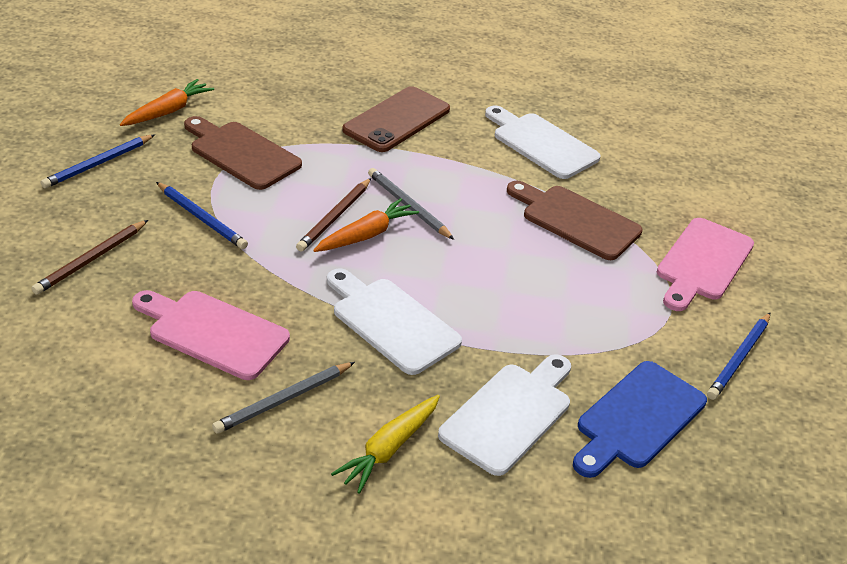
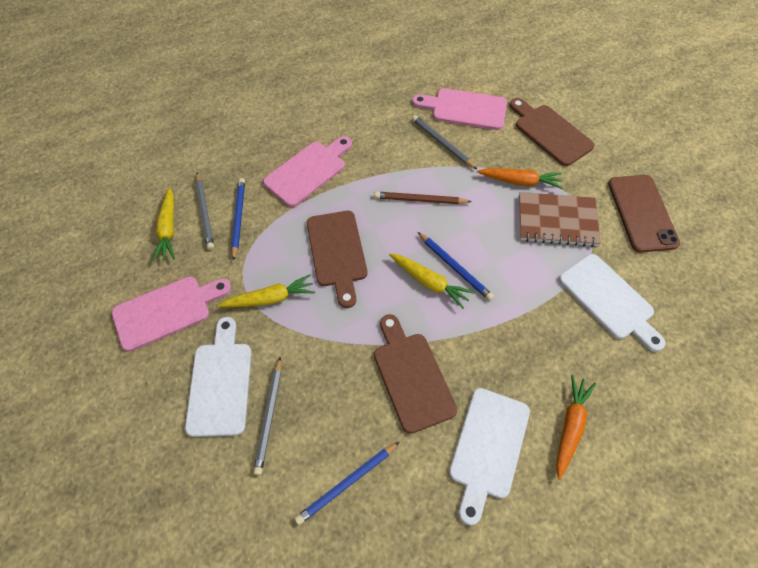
blue cutting board: [573,361,707,478] = 1 -> none = 0
brown cutting board: [184,116,302,190] [507,181,642,260] = 2 -> [307,211,367,308] [374,314,457,434] [510,98,595,166] = 3
brown notebook: none = 0 -> [519,192,601,247] = 1
brown pencil: [31,220,148,295] [296,178,371,252] = 2 -> [374,192,472,204] = 1
grey pencil: [212,362,355,434] [368,168,454,240] = 2 -> [195,172,214,250] [253,357,281,475] [412,115,477,169] = 3
pink cutting board: [132,290,290,380] [657,218,754,311] = 2 -> [112,276,231,352] [263,136,352,207] [412,88,507,130] = 3
yellow carrot: [331,395,440,494] = 1 -> [153,187,175,261] [218,275,315,307] [389,253,474,309] = 3

